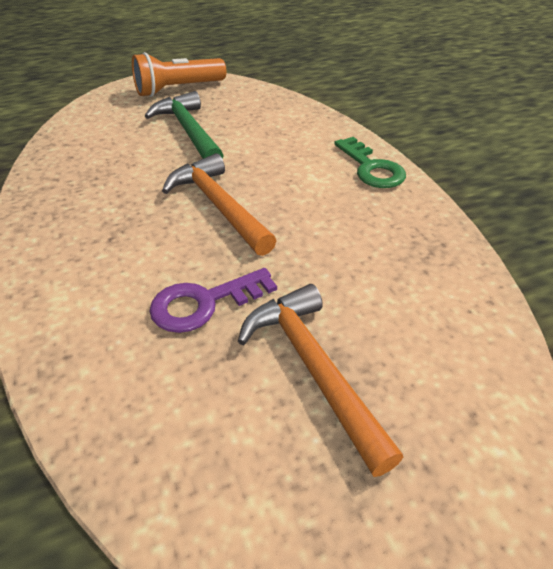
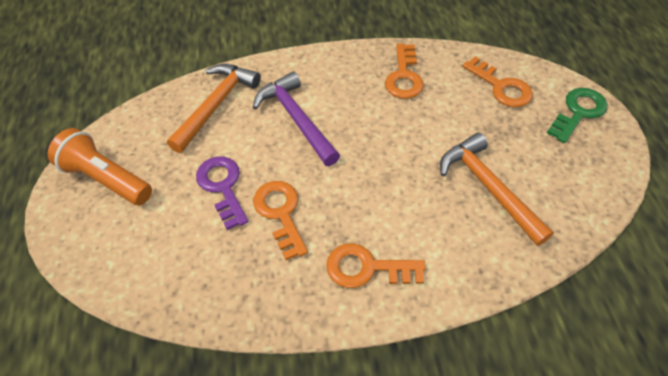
green hammer: [145,91,224,159] = 1 -> none = 0
orange key: none = 0 -> [253,181,308,260] [326,243,426,288] [385,43,424,99] [462,56,533,107] = 4
purple hammer: none = 0 -> [253,72,340,166] = 1

